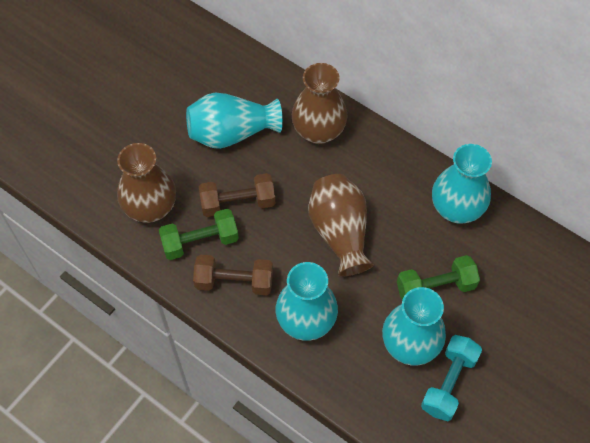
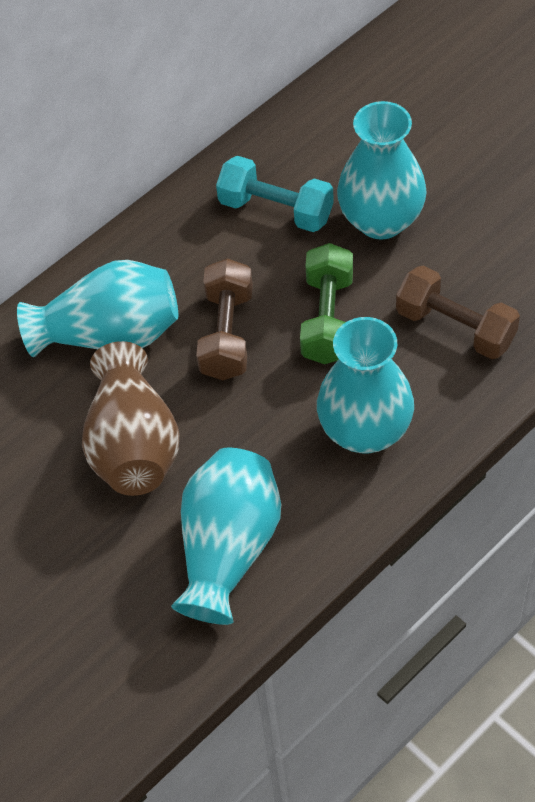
brown vase: [117,143,176,223] [292,63,348,144] [308,174,374,277] = 3 -> [82,341,179,496] = 1
green dumbbell: [159,209,239,260] [397,255,480,300] = 2 -> [300,243,353,364] = 1

